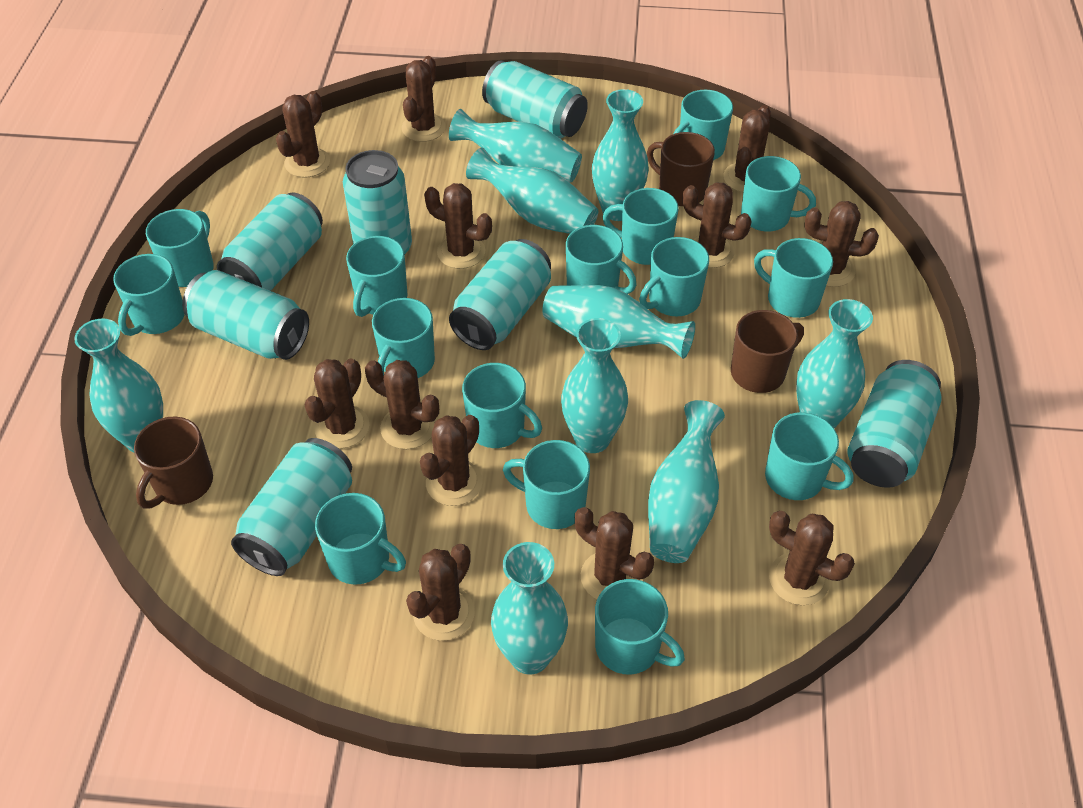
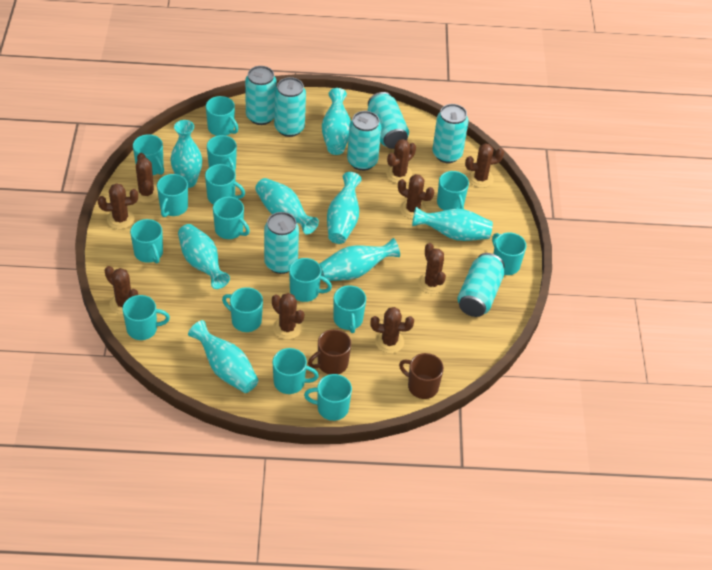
brown cactus: [276,91,330,178] [304,358,370,449] [365,360,439,449] [402,56,446,142] [406,544,475,641] [420,415,482,506] [424,183,492,269] [575,507,654,599] [683,182,752,268] [723,105,771,192] [769,511,855,605] [804,201,879,287] = 12 -> [98,183,138,229] [105,266,138,315] [135,153,158,203] [272,293,305,340] [370,307,414,353] [386,139,416,183] [398,174,434,219] [418,243,446,294] [465,144,504,188] = 9
brown mug: [134,417,213,509] [647,132,715,206] [731,310,804,393] = 3 -> [308,329,351,374] [399,353,444,399] = 2
turquoise vase: [74,318,163,453] [449,109,582,183] [466,147,598,234] [491,542,568,675] [542,285,695,359] [561,318,628,453] [592,89,649,221] [648,400,725,563] [796,299,873,428] = 9 -> [171,120,202,188] [178,224,230,289] [188,320,259,393] [255,178,319,234] [319,238,400,281] [322,88,351,155] [327,172,362,244] [412,207,493,241] = 8

